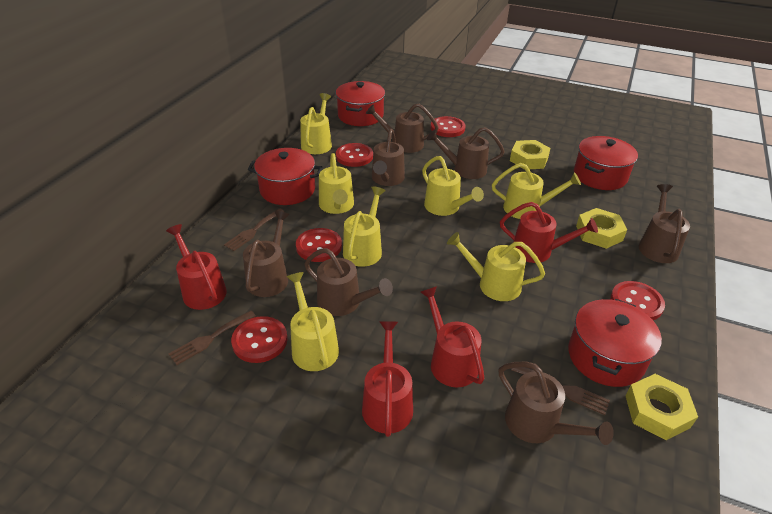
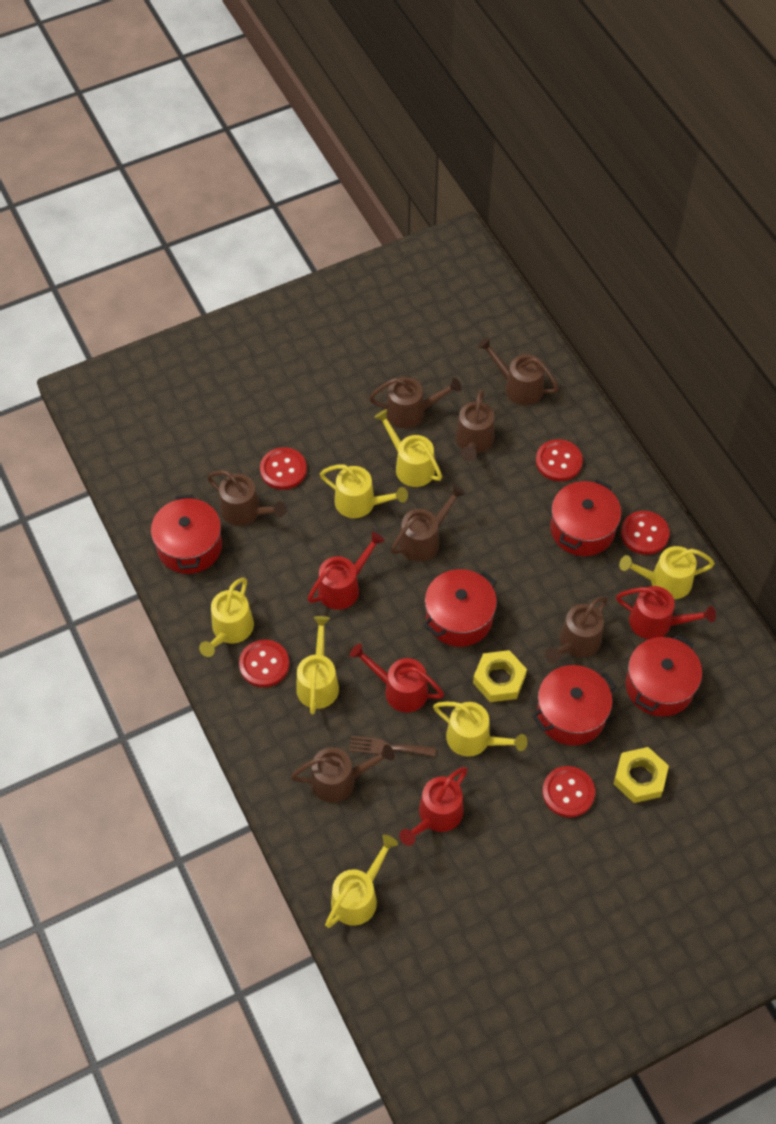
brown fork: [169,311,256,365] [224,208,285,251] [511,367,610,415] = 3 -> [349,736,436,757] = 1
red pot: [248,148,323,205] [336,81,385,126] [568,299,662,387] [574,136,638,190] = 4 -> [151,494,222,574] [424,569,497,647] [532,665,617,745] [550,479,621,556] [626,635,702,717] = 5
yellow nut: [510,140,551,170] [576,208,627,249] [626,374,698,440] = 3 -> [473,650,527,702] [614,747,669,803] = 2

